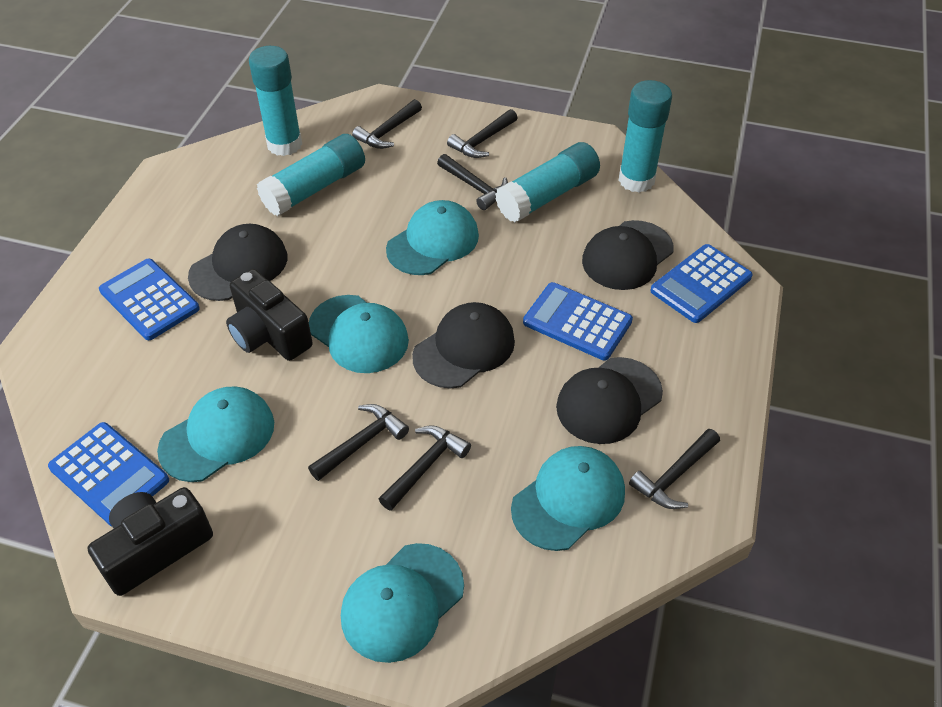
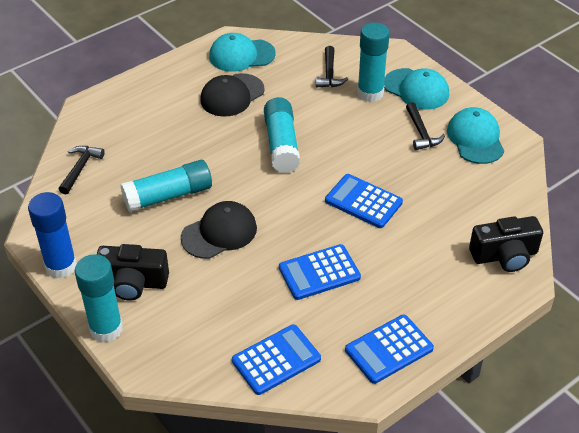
black cap: [188,224,287,301] [412,302,515,389] [556,357,663,444] [582,220,674,290] = 4 -> [181,201,257,259] [200,73,265,117] = 2
black hammer: [308,404,409,481] [352,99,422,149] [379,425,471,511] [437,154,508,210] [447,109,518,158] [629,429,720,509] = 6 -> [59,146,105,194] [316,46,348,88] [406,102,445,150] = 3
blue glue stick: none = 0 -> [28,192,77,278] = 1
turquoise cap: [157,386,274,482] [309,295,409,373] [341,543,464,663] [386,200,479,275] [511,446,625,551] = 5 -> [209,33,275,72] [384,68,449,110] [447,107,504,164] = 3

